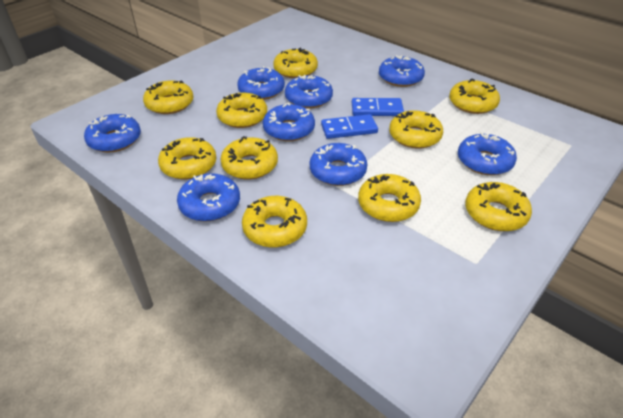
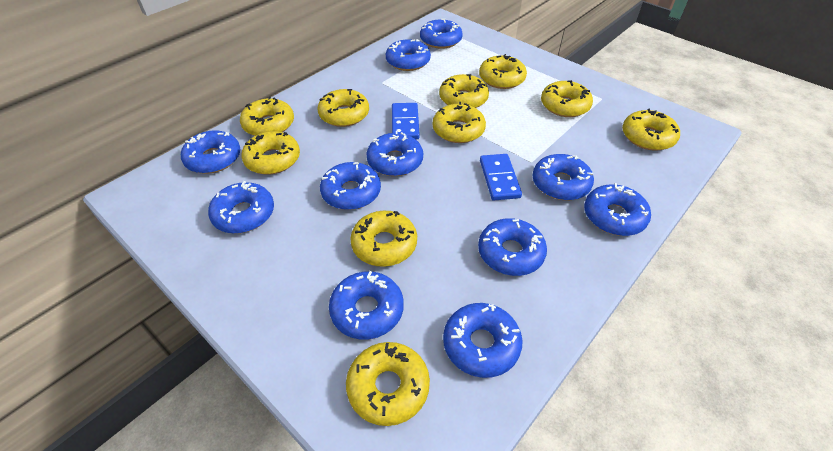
blue donut: [84,114,141,152] [177,173,240,222] [237,66,285,100] [263,102,315,141] [285,75,333,108] [310,143,367,186] [379,55,425,87] [458,132,517,175] = 8 -> [181,130,240,174] [208,181,274,234] [320,162,381,210] [329,271,404,339] [366,131,423,176] [385,39,431,71] [420,19,463,49] [443,303,523,378] [478,218,547,276] [533,154,594,200] [584,183,651,236] = 11

